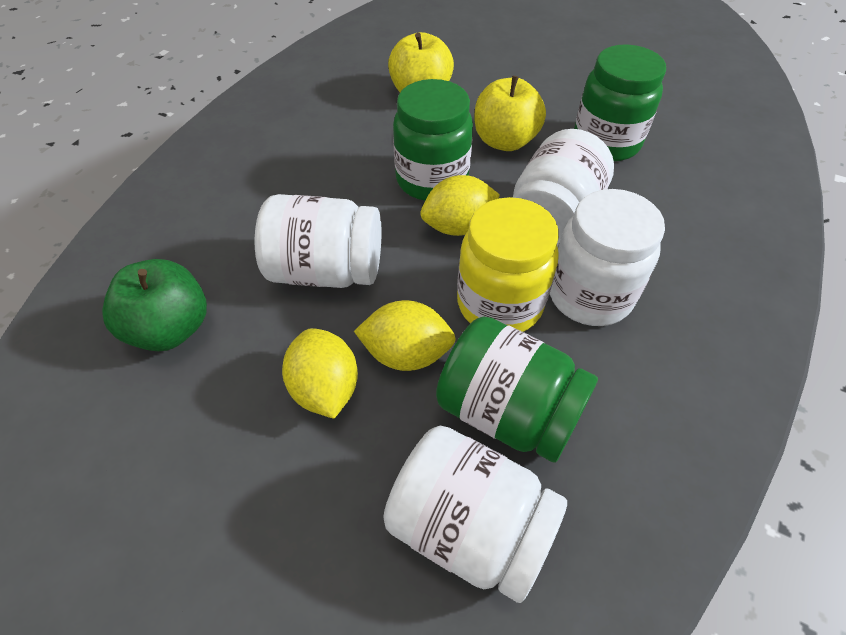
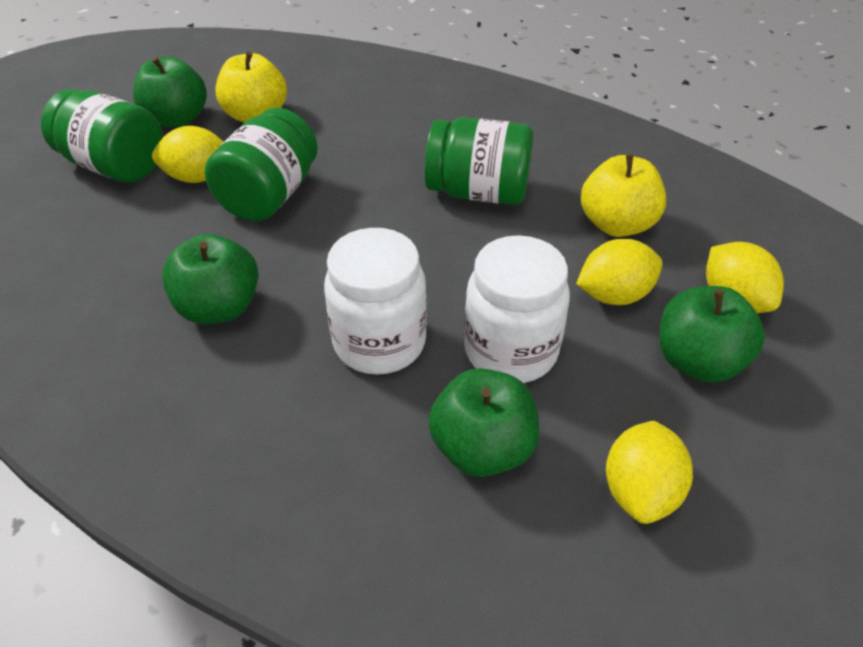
green apple: [102,259,207,351] = 1 -> [133,56,207,128] [162,234,259,324] [428,368,539,477] [659,286,765,383] = 4
white jar: [255,194,381,288] [383,426,567,603] [513,129,614,247] [550,189,665,326] = 4 -> [324,228,427,375] [464,235,570,383] = 2
yellow jar: [457,197,559,332] = 1 -> none = 0
yellow lemon: [282,328,358,419] [354,300,456,371] [420,175,500,236] = 3 -> [152,126,223,183] [576,239,662,305] [606,421,693,524] [706,242,784,313] = 4

